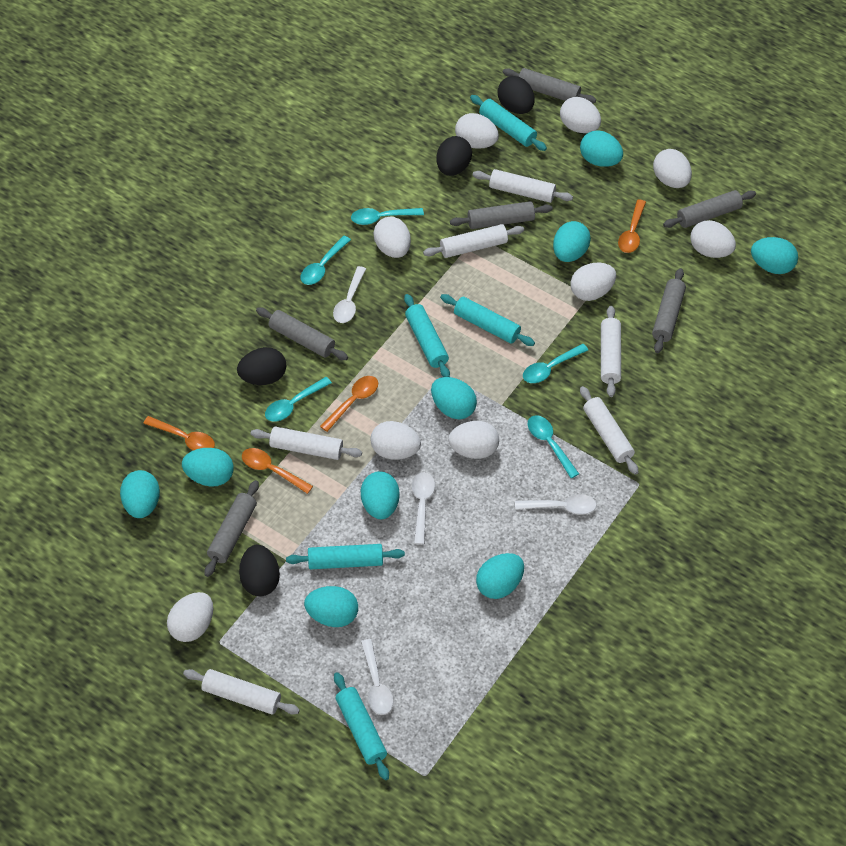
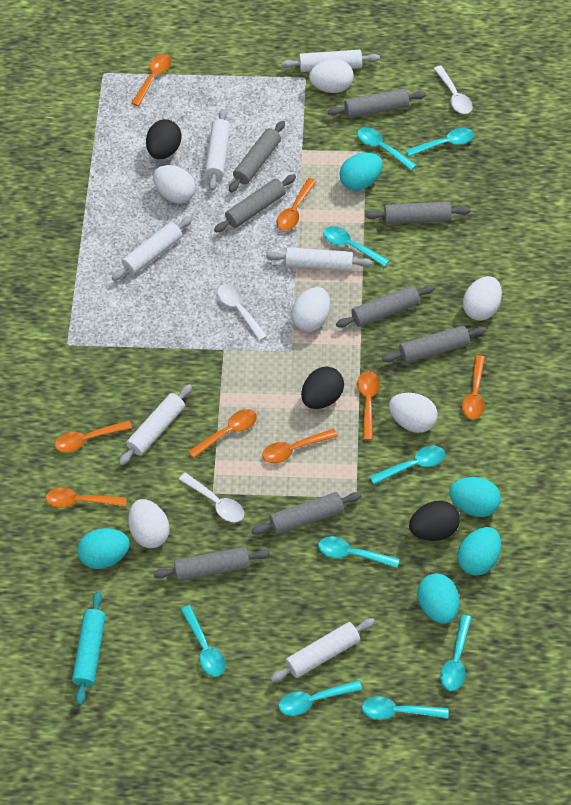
black egg: [237,347,286,385] [239,545,280,596] [436,136,472,176] [498,76,535,114] = 4 -> [146,119,182,159] [301,367,344,409] [409,501,460,541] = 3
grey rolling pin: [204,480,259,577] [256,307,348,360] [450,201,553,229] [503,68,596,103] [652,268,686,353] [663,190,756,228] = 6 -> [153,547,270,581] [214,174,296,233] [229,121,285,193] [251,492,361,535] [328,89,426,118] [336,285,435,328] [365,202,470,224] [382,326,486,363] = 8
orange spoon: [143,416,215,450] [242,448,313,494] [320,376,378,432] [618,199,646,253] = 4 -> [46,487,127,508] [55,420,132,453] [131,54,171,106] [188,409,257,458] [262,429,338,463] [276,178,316,231] [357,371,380,440] [462,355,485,420] = 8
turquoise egg: [120,470,160,518] [182,448,234,487] [304,586,358,627] [361,471,400,519] [431,377,477,419] [476,553,524,599] [553,221,591,262] [580,130,623,167] [751,237,798,274] = 9 -> [78,528,130,569] [339,153,383,190] [417,573,459,624] [449,477,501,517] [457,527,501,576] = 5
turquoise rolling pin: [286,544,405,569] [334,672,389,780] [404,294,450,377] [440,294,535,346] [470,95,547,151] = 5 -> [72,592,106,705] = 1
turquoise spoon: [265,377,332,422] [301,236,351,285] [351,208,424,225] [523,344,588,383] [528,415,579,478] = 5 -> [181,605,226,677] [279,680,362,716] [318,536,399,568] [323,226,389,267] [357,127,417,171] [362,696,449,720] [370,446,445,484] [405,128,474,157] [440,615,472,691] = 9
white egg: [167,592,213,642] [370,421,421,460] [374,217,411,258] [448,421,499,459] [455,113,499,149] [560,97,601,133] [571,263,616,301] [653,149,692,188] [690,220,736,258] = 9 -> [128,499,170,548] [153,165,196,204] [291,287,330,332] [309,59,353,93] [389,393,438,433] [463,276,502,321] = 6
white spoon: [333,266,366,323] [361,639,393,715] [412,472,435,545] [515,494,597,515] = 4 -> [179,473,244,522] [218,284,267,341] [434,66,472,114] = 3

